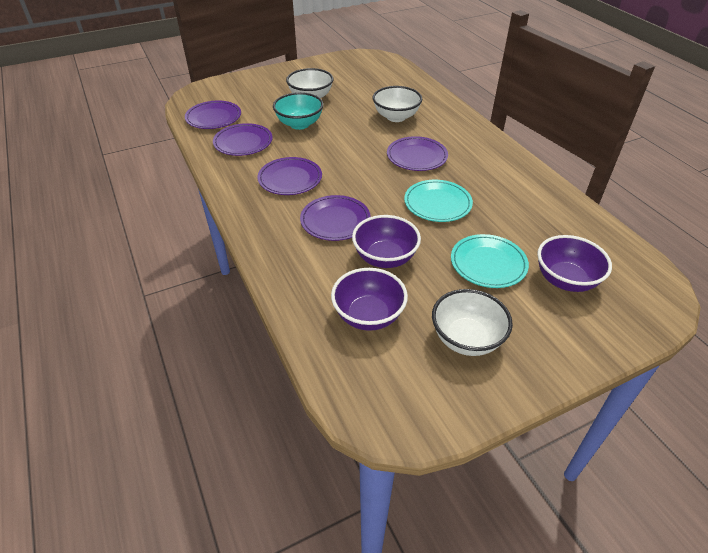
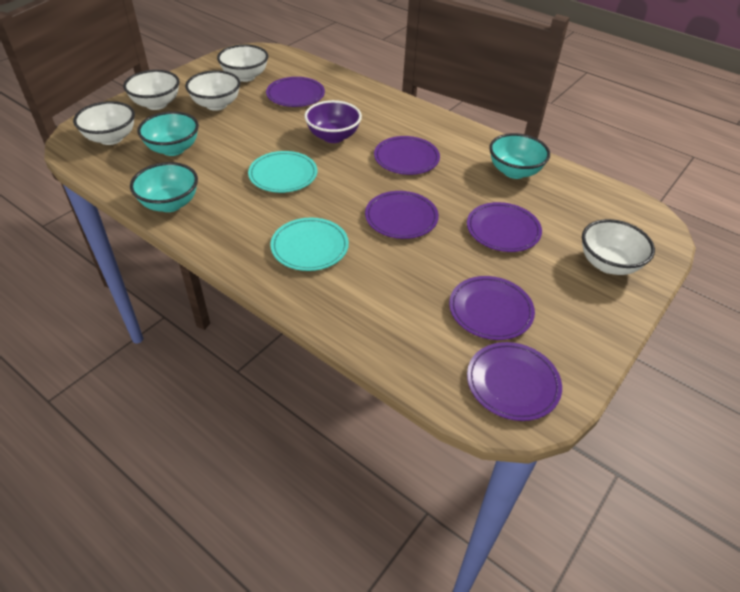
purple bowl: [331,268,408,331] [352,215,421,268] [537,235,612,292] = 3 -> [304,100,362,143] = 1
purple plate: [185,101,241,129] [213,123,273,156] [257,157,322,195] [300,195,371,241] [387,136,448,171] = 5 -> [266,77,325,107] [365,191,439,239] [374,136,440,175] [449,276,535,340] [467,202,542,252] [467,342,562,421] = 6
turquoise bowl: [273,92,324,130] = 1 -> [130,162,198,212] [137,111,199,156] [489,133,550,179] = 3
white bowl: [286,68,333,98] [373,86,422,122] [432,289,513,356] = 3 -> [73,101,135,145] [123,70,180,110] [185,70,240,111] [217,44,268,82] [582,219,655,275] = 5

